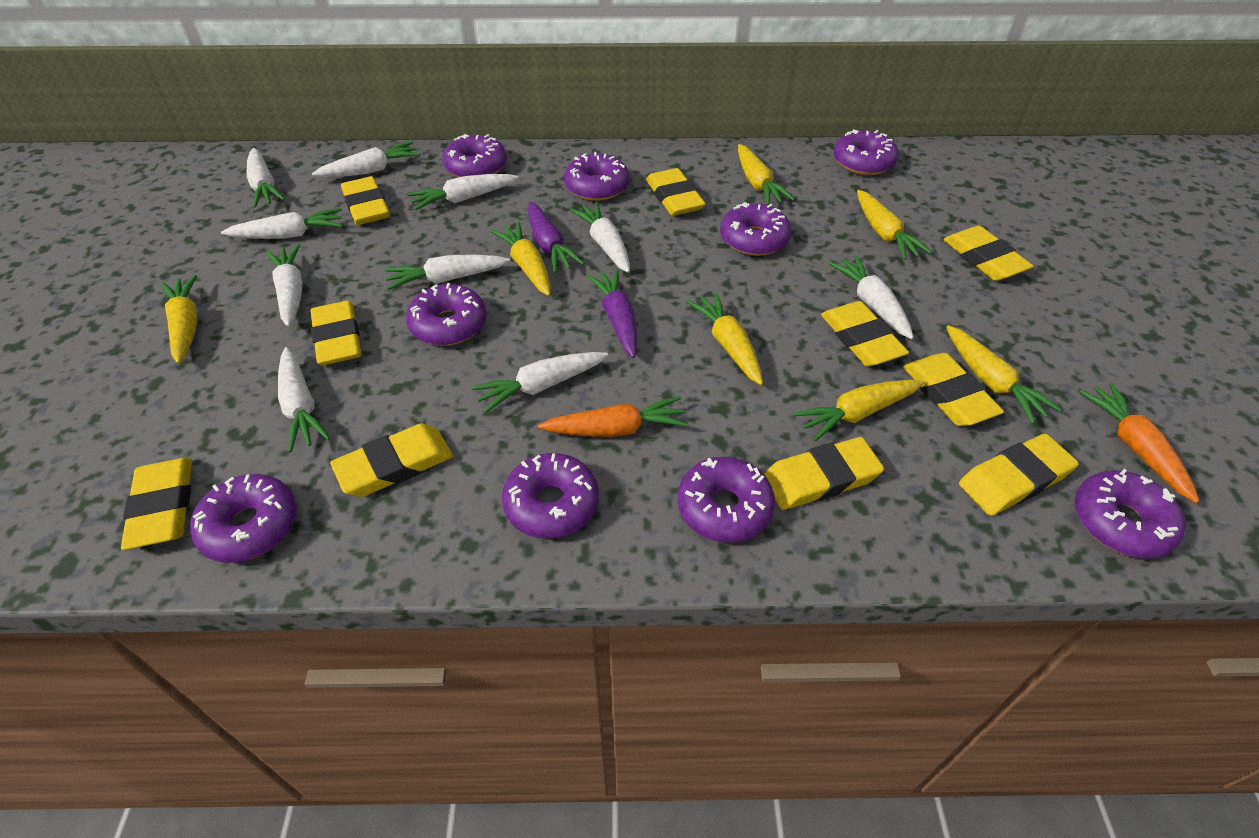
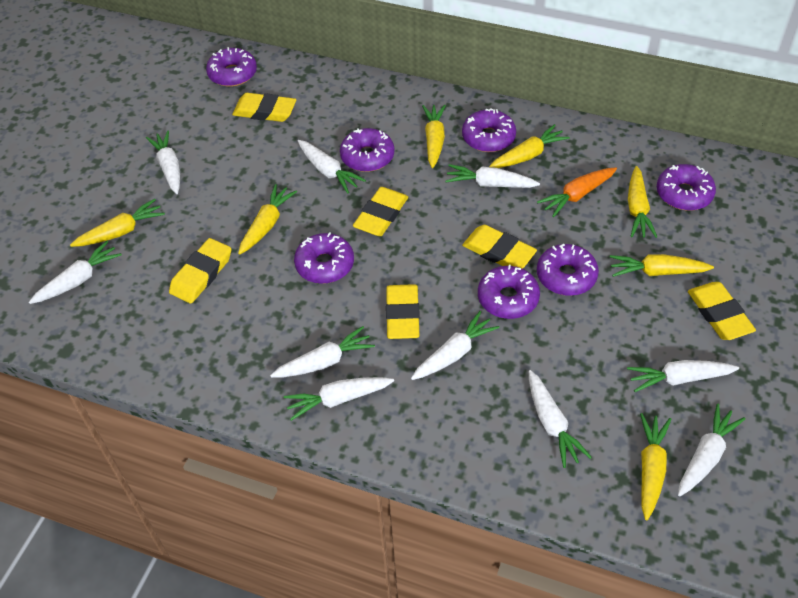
orange carrot: [538,396,688,437] [1079,383,1200,503] = 2 -> [537,168,617,217] = 1
purple carrot: [528,202,585,273] [586,269,637,358] = 2 -> none = 0
purple donut: [190,474,297,563] [406,283,487,346] [442,134,507,177] [502,453,599,539] [564,152,629,201] [677,456,775,543] [720,202,791,256] [833,129,899,175] [1075,469,1186,559] = 9 -> [206,47,257,87] [294,232,354,284] [340,128,394,172] [462,108,516,152] [478,265,540,319] [537,244,599,296] [657,164,716,211] = 7
yellow eraser: [121,458,192,550] [310,300,362,366] [330,424,453,497] [341,176,390,225] [646,168,706,216] [764,437,884,510] [821,301,909,367] [903,353,1004,426] [943,226,1034,281] [959,433,1079,516] = 10 -> [169,238,231,304] [232,93,296,122] [353,187,408,236] [386,284,420,339] [462,225,537,269] [688,282,756,340] = 6

